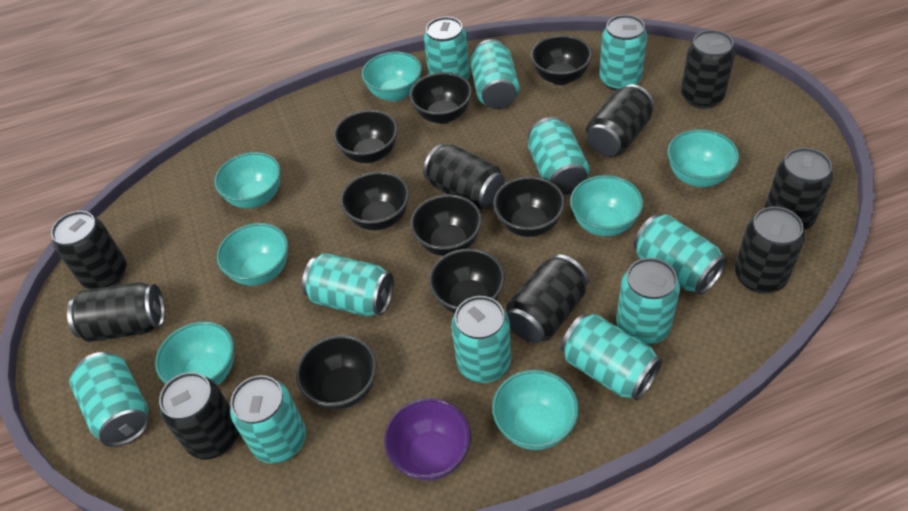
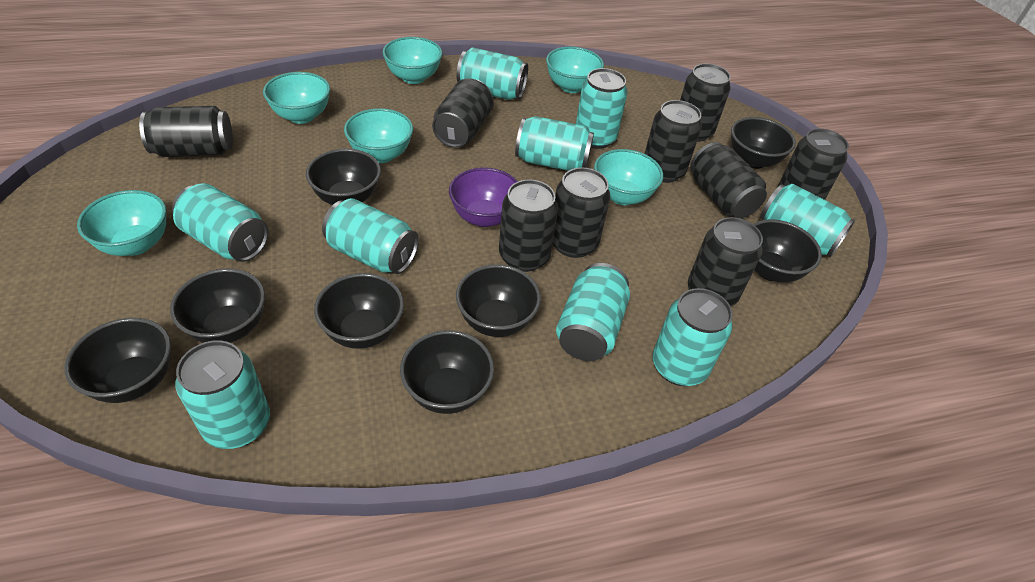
turquoise bowl: [155,321,234,386] [214,152,281,208] [217,223,288,286] [362,52,422,101] [492,370,579,450] [570,175,643,236] [668,129,739,187] = 7 -> [77,190,167,256] [263,72,330,124] [344,108,413,163] [383,37,442,84] [546,47,604,93] [594,149,663,205] = 6
turquoise can: [70,352,149,447] [230,375,306,464] [302,253,394,317] [424,17,470,80] [451,296,511,383] [470,39,520,109] [528,117,589,195] [561,314,662,401] [599,15,647,91] [616,258,680,345] [633,214,727,295] = 11 -> [172,183,269,262] [176,340,270,449] [322,198,419,274] [457,47,528,100] [515,116,594,171] [556,263,630,361] [576,68,627,149] [653,288,733,386] [760,184,855,257] = 9

